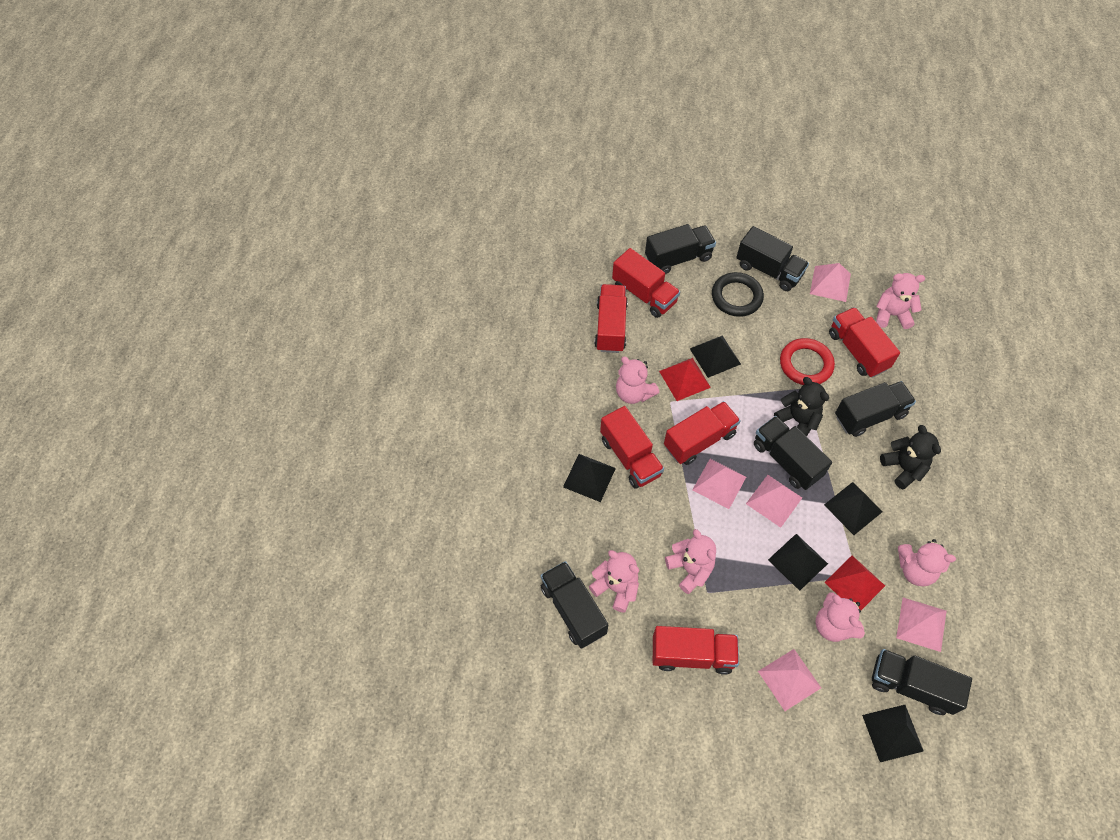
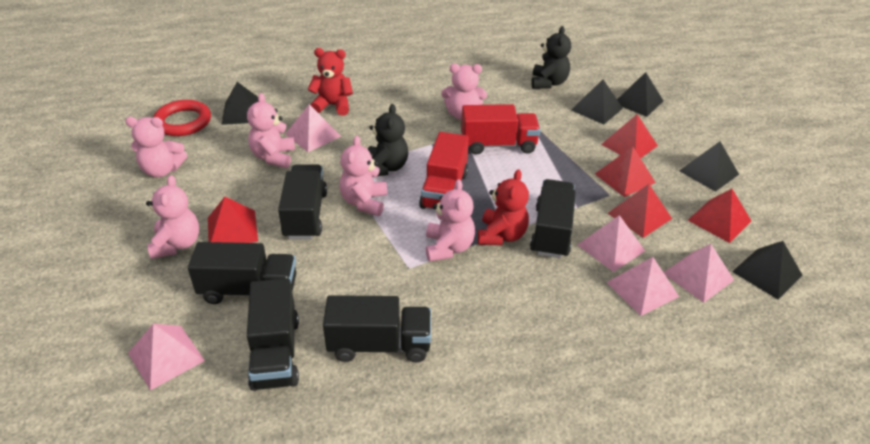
black ring: [712,272,764,317] = 1 -> none = 0
black truck: [541,561,608,649] [645,224,716,274] [736,226,809,291] [754,416,832,490] [835,381,916,437] [872,649,972,715] = 6 -> [188,242,296,304] [247,278,299,391] [278,164,327,239] [323,295,431,362] [530,179,576,258] = 5
red pyramid: [659,358,711,401] [824,556,885,610] = 2 -> [208,197,258,243] [595,147,656,197] [601,114,658,158] [607,184,672,238] [688,189,751,243] = 5
red teddy bear: none = 0 -> [308,48,353,116] [478,169,529,245] = 2
red truck: [595,284,628,353] [600,406,664,489] [612,248,680,318] [653,626,739,675] [664,401,741,465] [829,307,900,378] = 6 -> [419,132,469,210] [461,104,541,155] = 2

